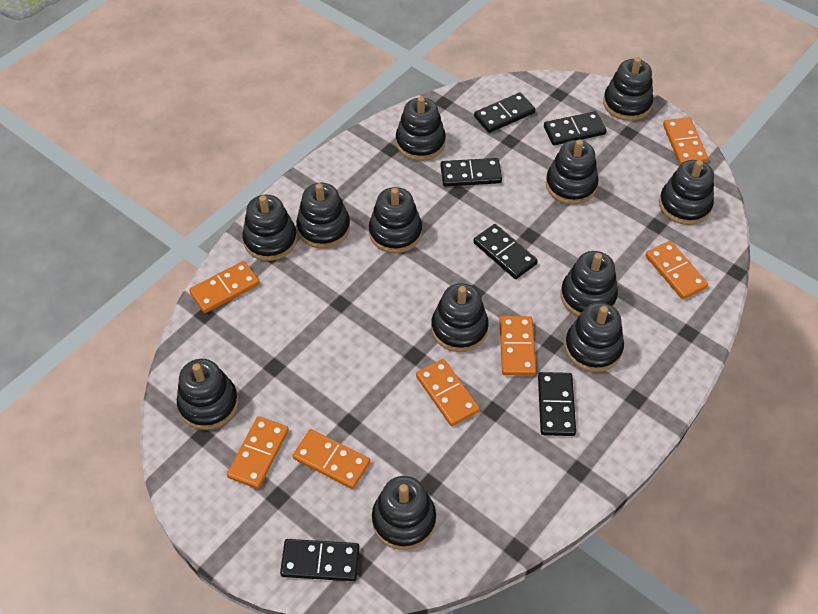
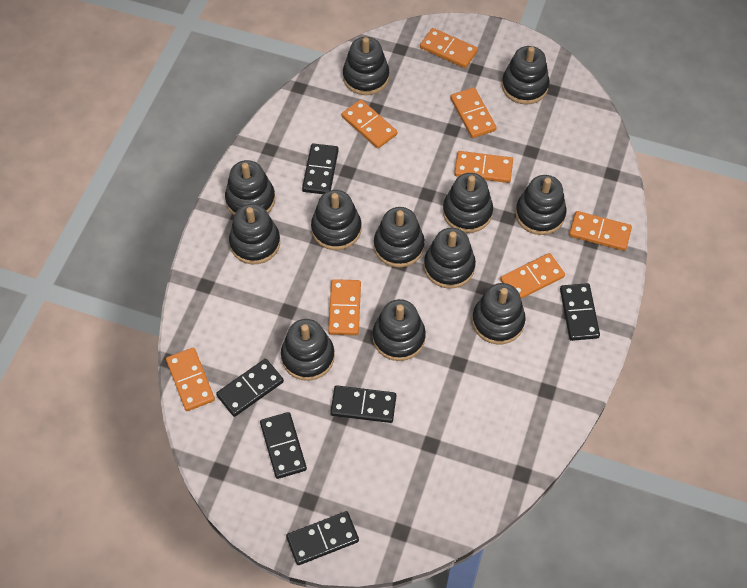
orange domino: [189,261,260,313] [227,416,289,489] [292,429,370,489] [416,359,480,426] [499,316,536,375] [645,241,708,299] [663,117,708,165] = 7 -> [166,348,215,411] [328,279,361,335] [342,99,397,149] [420,28,478,68] [450,87,497,138] [454,151,513,183] [500,253,565,299] [569,211,632,251] = 8

